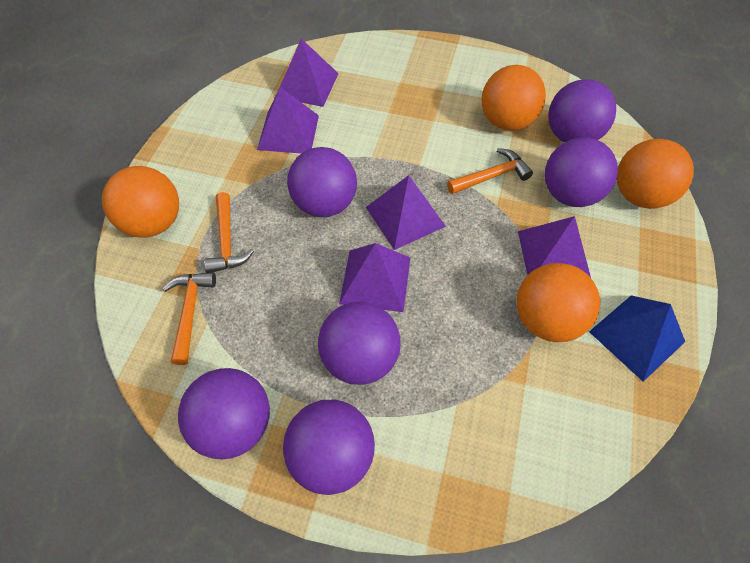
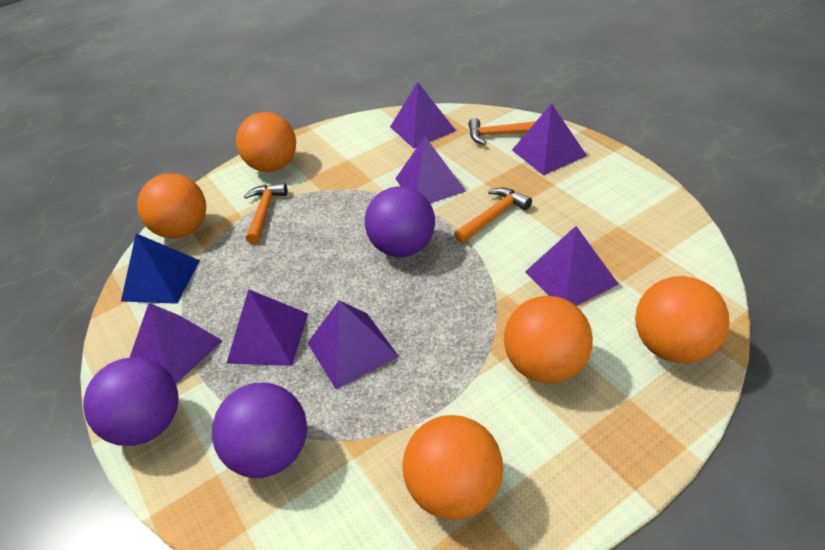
orange ball: [102,166,179,238] [481,65,546,131] [517,263,600,342] [617,139,694,209] = 4 -> [137,174,206,239] [236,112,296,172] [402,415,503,520] [504,296,593,383] [635,276,730,363] = 5
purple ball: [178,368,270,460] [283,400,375,495] [287,147,357,217] [318,302,401,385] [545,137,618,207] [548,79,616,142] = 6 -> [83,357,178,446] [212,383,307,478] [365,186,435,257] = 3
purple pyramid: [257,87,319,153] [279,39,339,107] [339,243,410,312] [366,175,446,250] [518,216,591,278] = 5 -> [130,303,223,384] [226,289,308,366] [308,300,399,390] [390,82,456,149] [395,136,466,203] [512,103,587,175] [525,226,619,306] = 7

